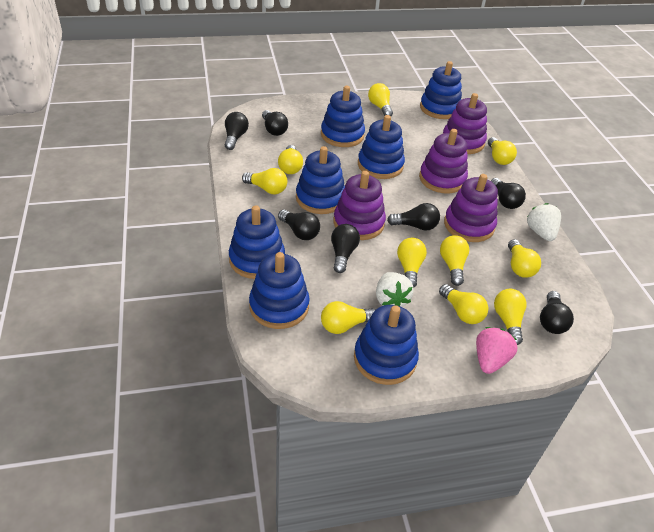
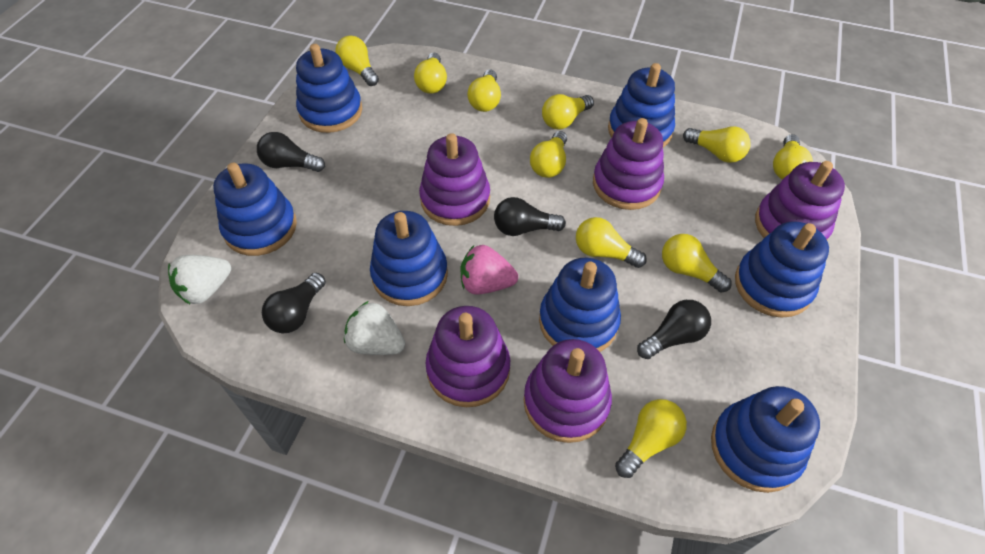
black light bulb: [225,112,249,150] [262,110,288,136] [278,210,320,240] [331,224,360,273] [387,203,440,231] [491,178,526,209] [540,291,574,334] = 7 -> [257,132,325,172] [262,273,326,333] [494,197,566,236] [637,300,711,359] = 4
purple stacking toy: [334,171,386,240] [419,129,468,193] [443,93,487,154] [444,174,498,242] = 4 -> [419,133,490,226] [425,306,510,407] [524,339,612,443] [593,118,664,210] [755,161,845,240] = 5

